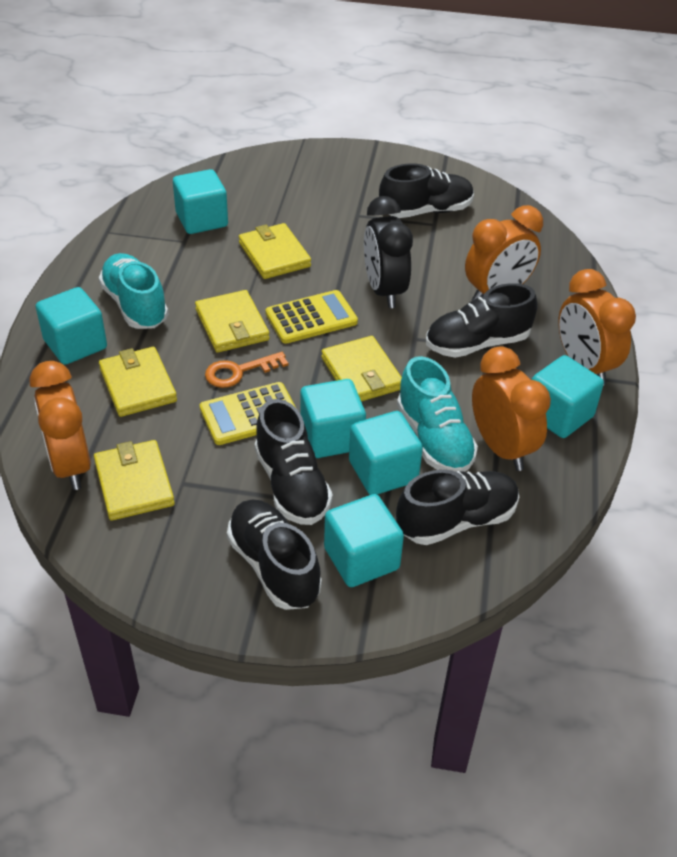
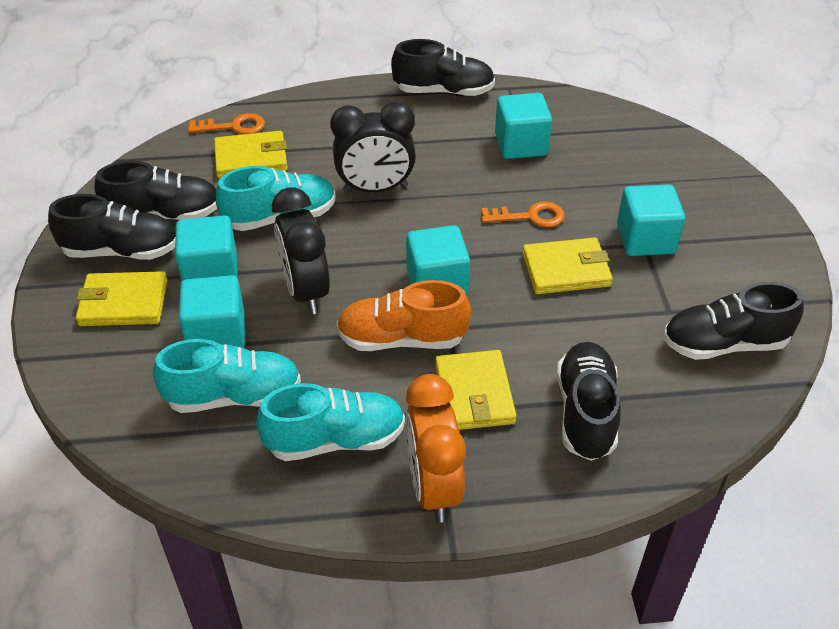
black clock: [364,196,413,308] = 1 -> [272,187,330,315] [330,102,416,193] = 2
orange clock: [29,361,91,490] [465,205,543,301] [472,346,551,471] [558,269,636,385] = 4 -> [406,374,466,522] = 1
orange key: [205,352,288,388] = 1 -> [188,113,265,135] [481,201,565,228] = 2
orange shoe: none = 0 -> [336,280,471,351] = 1
turquoise cube: [36,287,107,365] [173,169,228,234] [300,379,366,458] [324,494,404,587] [349,411,423,495] [532,355,604,438] = 6 -> [175,215,238,281] [179,275,245,348] [406,225,470,296] [495,93,552,159] [617,184,685,256] = 5
turquoise shoe: [99,253,168,329] [397,356,478,472] = 2 -> [153,339,301,413] [216,166,336,231] [256,383,405,461] = 3
yellow calculator: [200,382,296,445] [265,290,358,344] = 2 -> none = 0
yellow wallet: [94,440,175,521] [99,347,177,417] [195,290,269,353] [239,223,311,279] [321,336,402,401] = 5 -> [76,271,168,326] [214,131,288,178] [435,350,517,430] [522,237,613,294] = 4

